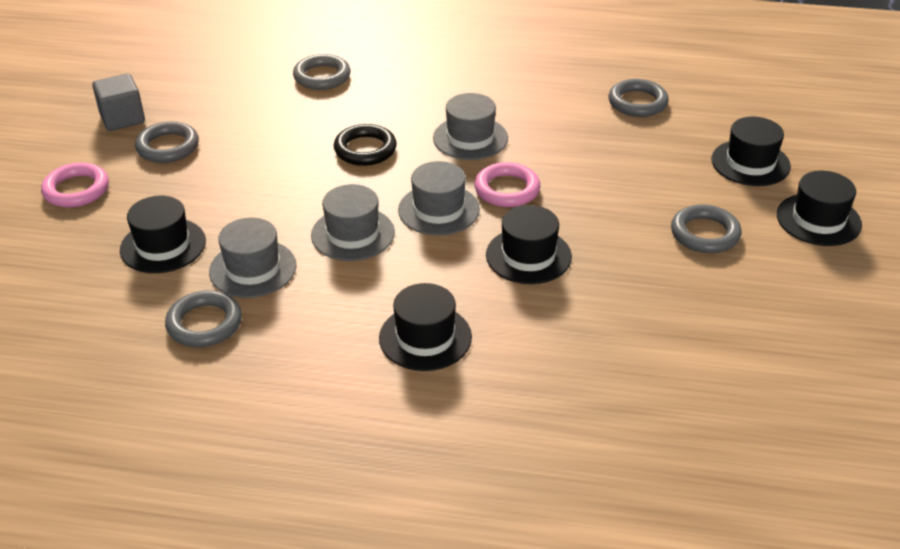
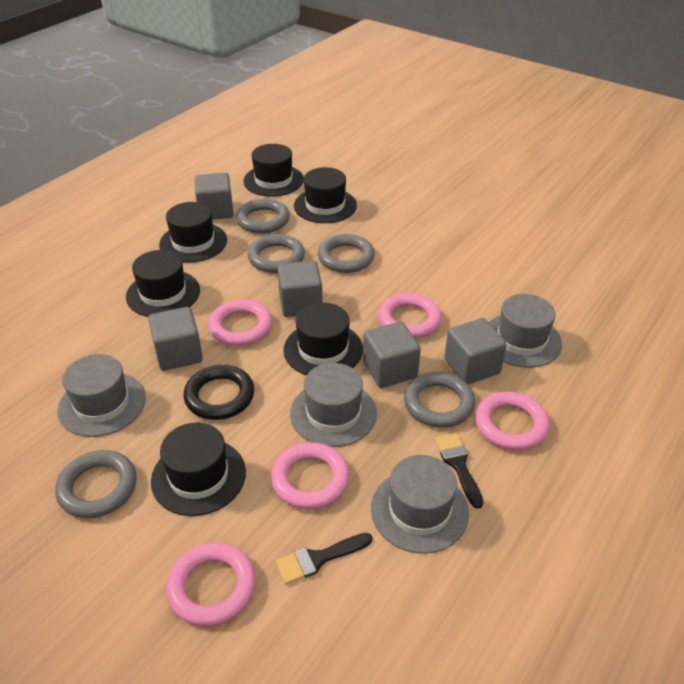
black brush: none = 0 -> [276,533,373,585] [435,433,483,509] = 2
black hat: [120,196,206,273] [379,283,472,371] [486,205,572,284] [711,116,791,186] [777,171,862,246] = 5 -> [126,250,200,317] [151,423,246,516] [159,202,227,263] [243,144,304,197] [283,303,363,375] [294,167,357,223] = 6
grey cube: [92,73,145,131] = 1 -> [148,307,203,371] [195,173,234,220] [277,261,323,317] [363,322,421,388] [444,318,507,384] = 5
pink ring: [41,163,109,208] [474,162,540,207] = 2 -> [166,542,256,626] [208,300,272,346] [271,442,349,509] [378,293,441,338] [475,391,549,450] = 5

